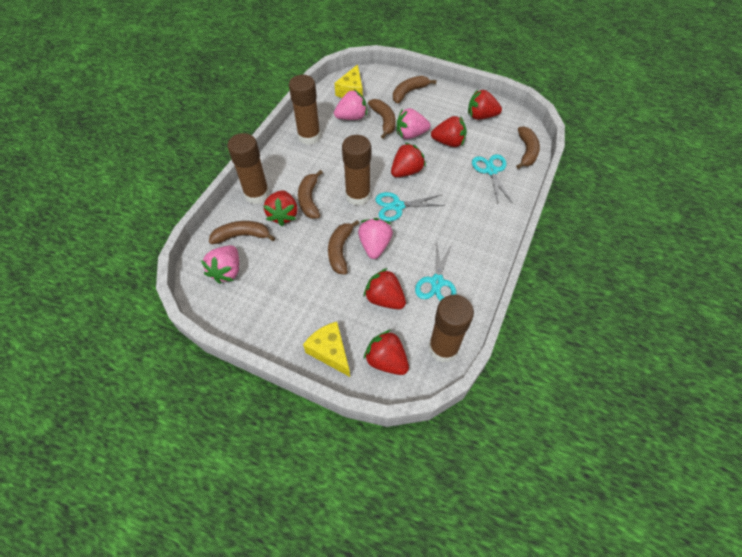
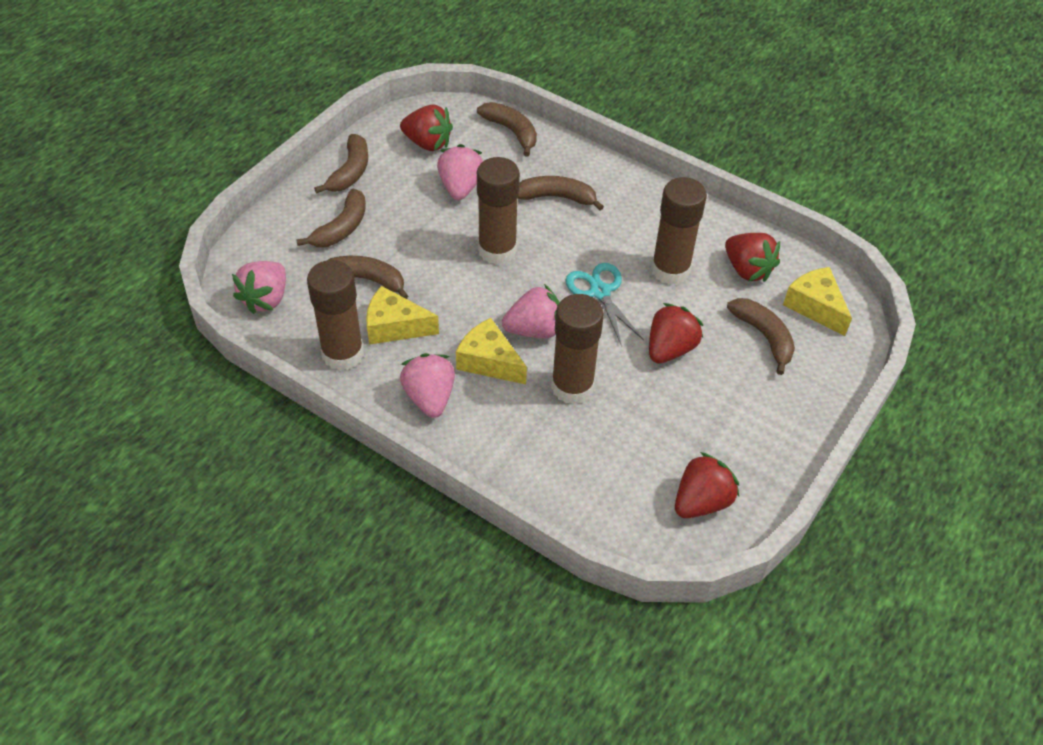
red strawberry: [263,190,298,226] [364,268,406,309] [364,330,409,375] [391,143,426,177] [431,116,467,147] [468,89,502,120] = 6 -> [400,104,453,151] [649,303,703,363] [675,452,739,518] [725,233,780,282] = 4
turquoise scissors: [375,192,445,222] [415,240,456,301] [472,154,512,203] = 3 -> [566,263,644,346] = 1
yellow cheese: [303,322,350,377] [334,64,363,98] = 2 -> [366,286,439,345] [456,318,527,384] [783,267,852,336] = 3

